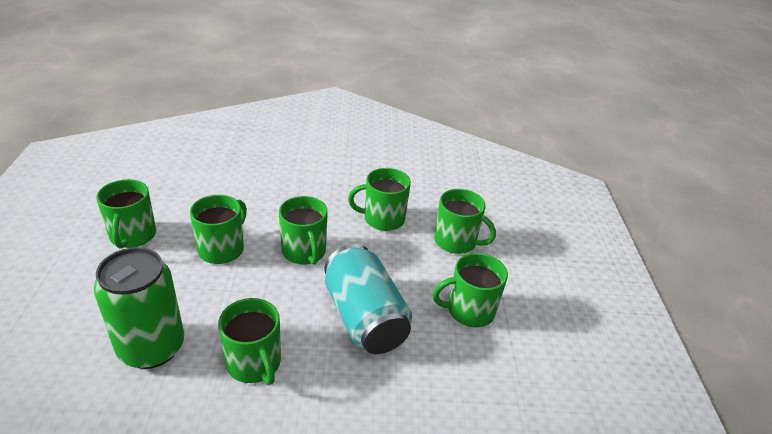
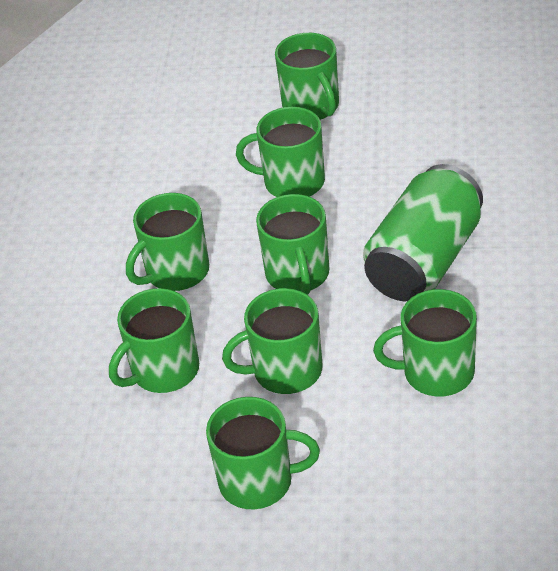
green mug: [96,179,156,249] [190,195,247,264] [218,298,281,385] [279,196,328,265] [348,168,411,231] [433,253,508,327] [434,189,496,254] = 7 -> [109,288,199,393] [126,193,209,291] [206,397,320,509] [222,288,322,394] [236,107,325,197] [256,194,329,295] [275,33,339,120] [373,289,477,397] = 8
turquoise can: [324,244,412,354] = 1 -> none = 0

